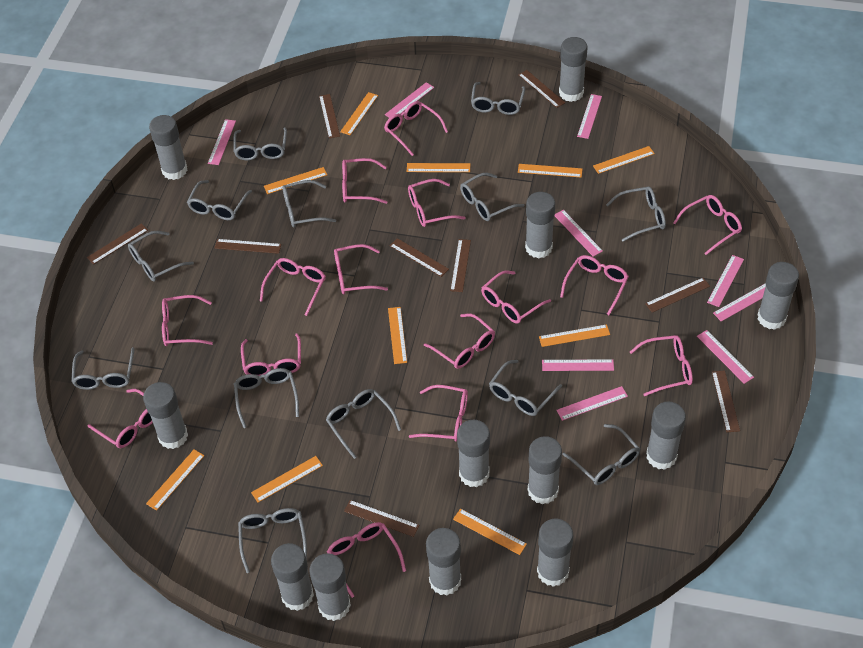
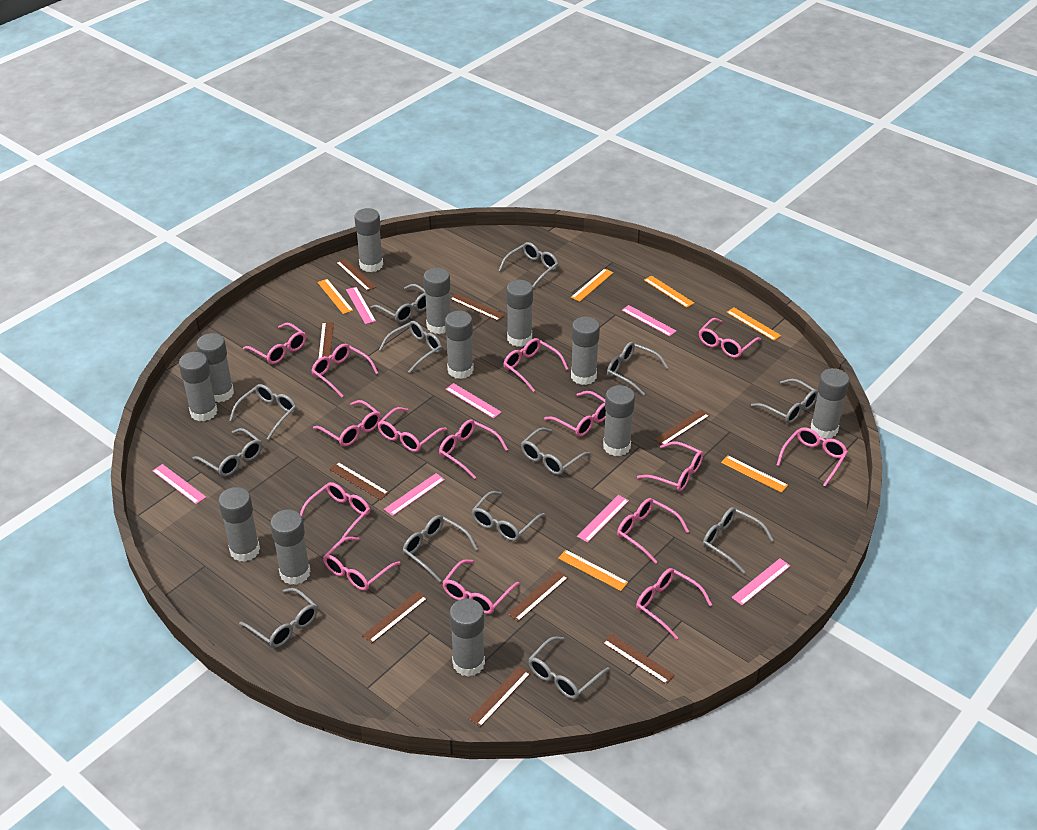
orange ruler: [146,449,204,511] [251,456,323,502] [264,167,327,194] [340,92,378,135] [388,307,407,364] [407,163,470,172] [453,509,527,555] [518,164,582,178] [539,324,610,347] [593,146,655,174] = 10 -> [317,279,353,314] [558,550,628,591] [571,268,613,302] [644,275,694,308] [721,455,788,493] [727,307,781,341] = 6
pink ruler: [208,119,236,165] [385,82,434,118] [542,359,614,371] [555,210,603,257] [556,386,628,421] [577,94,602,139] [697,330,754,384] [707,255,744,307] [713,283,766,322] = 9 -> [152,464,206,504] [346,287,376,324] [384,473,445,516] [445,383,502,419] [577,495,629,543] [622,305,676,336] [731,558,790,605] = 7

